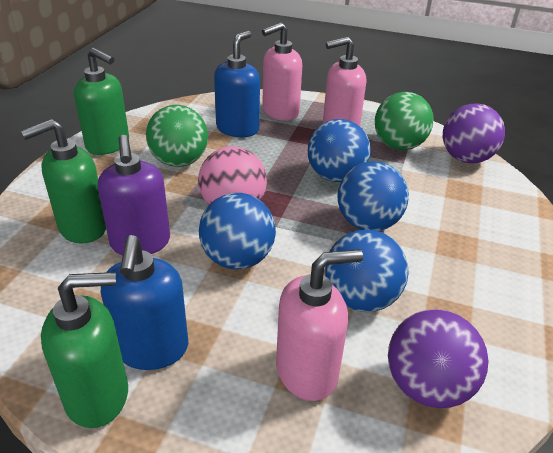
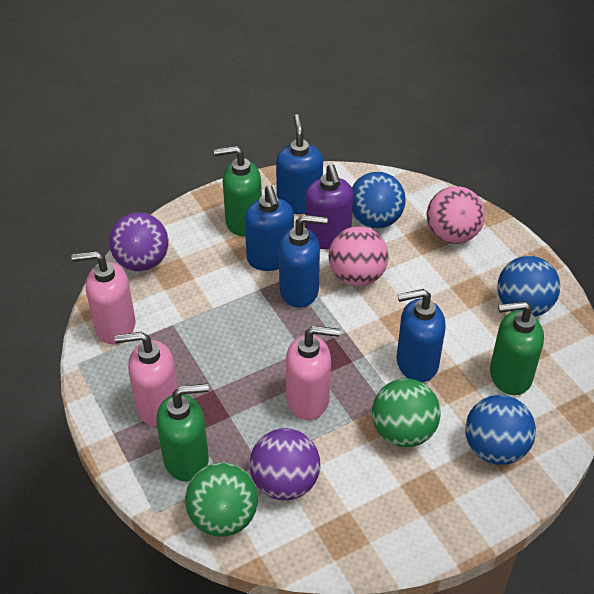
blue ball: [199,193,276,269] [308,119,371,182] [325,229,409,312] [337,161,409,231] = 4 -> [352,172,406,229] [465,395,536,465] [497,256,560,317] = 3
blue soap dispenser: [101,235,189,370] [214,31,260,137] = 2 -> [244,185,294,271] [276,114,323,214] [279,215,328,308] [397,289,446,382] = 4
pink ball: [198,146,267,205] = 1 -> [329,226,389,286] [427,186,485,244] = 2

